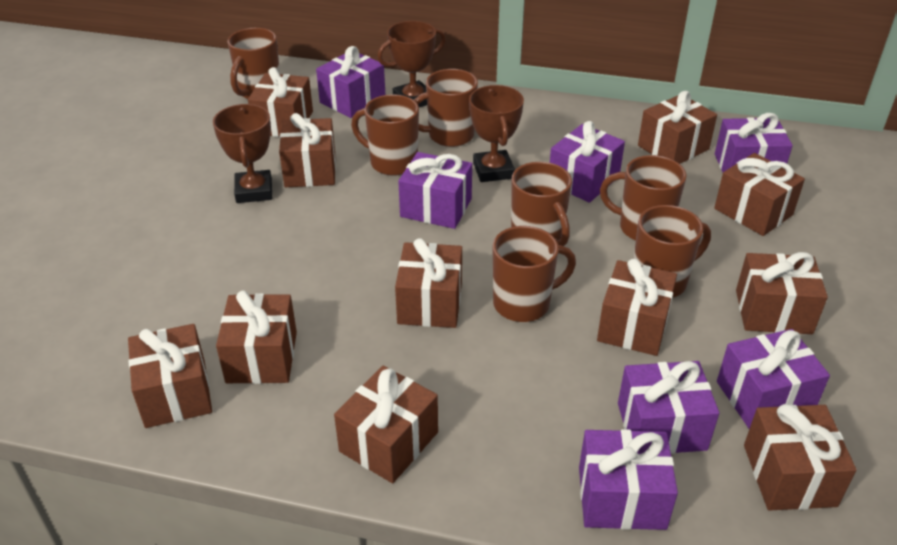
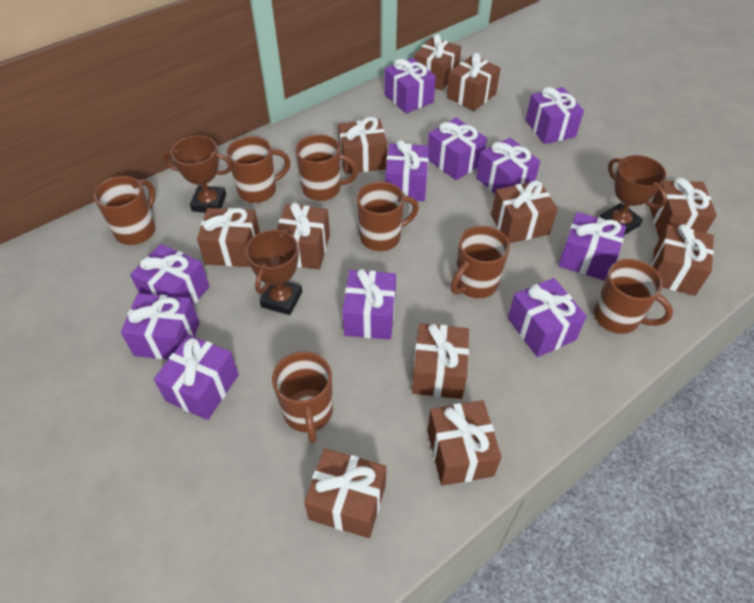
purple gift: [316,46,385,118] [398,152,472,229] [550,121,625,203] [579,429,678,530] [618,361,719,454] [715,113,793,172] [717,329,830,429] = 7 -> [121,293,200,359] [130,244,210,305] [154,334,239,420] [342,269,396,340] [384,58,436,113] [385,140,429,201] [428,118,487,180] [476,138,540,194] [508,278,587,357] [526,87,584,144] [558,212,626,281] = 11

